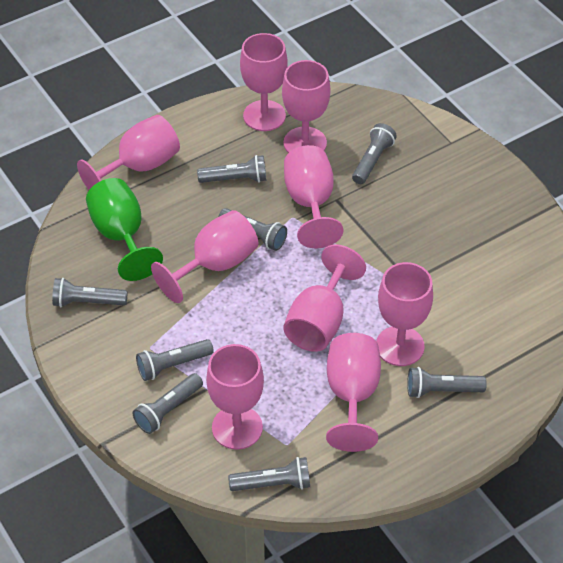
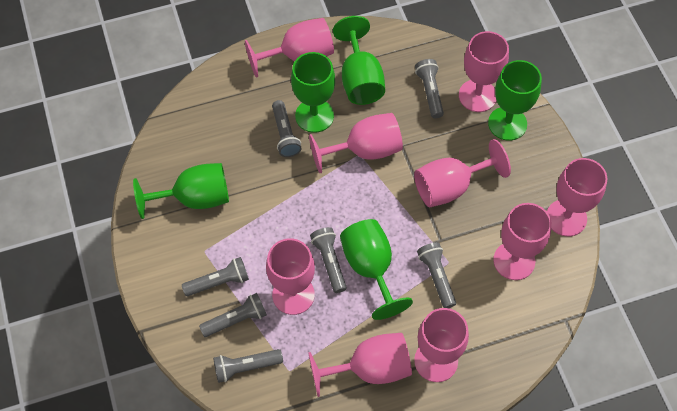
green goblet: [86,178,163,281] = 1 -> [133,163,229,219] [291,52,335,133] [333,16,385,105] [340,219,413,320] [488,60,542,141] = 5
grey flashlight: [52,278,128,307] [133,373,203,434] [136,339,214,381] [197,155,266,183] [219,208,287,251] [228,457,310,491] [352,123,397,184] [407,367,487,398] = 8 -> [182,257,249,296] [199,293,267,337] [213,349,283,383] [272,100,302,157] [310,227,347,293] [415,59,444,118] [417,242,456,308] = 7

